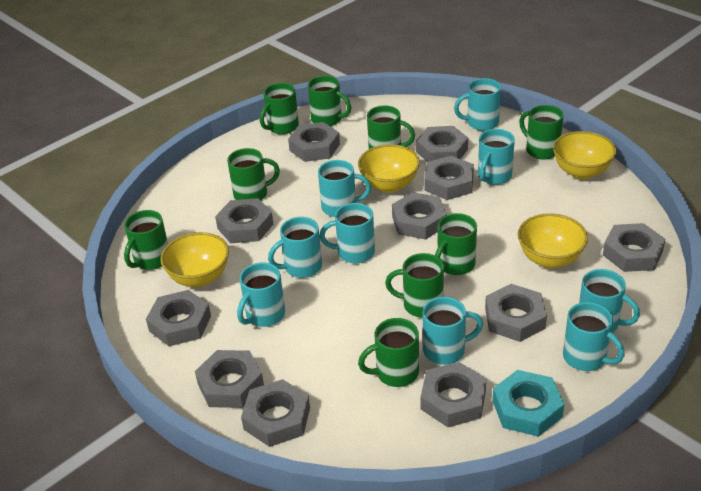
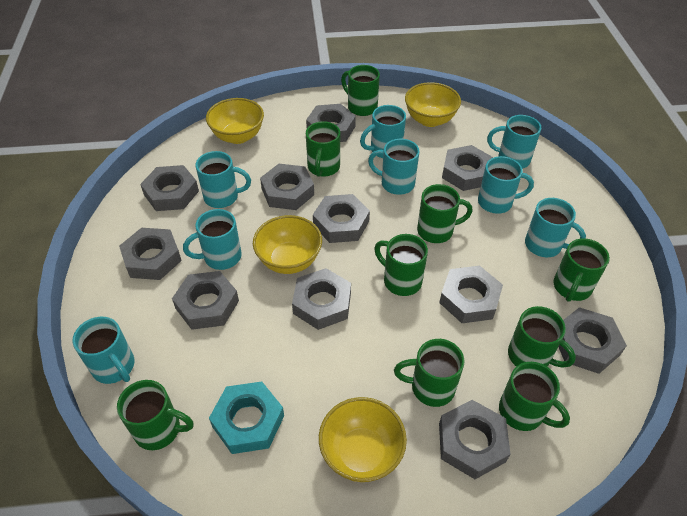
turquoise mug: [237,263,285,327] [268,217,322,278] [318,160,371,217] [320,203,375,263] [423,297,483,365] [454,78,501,131] [478,129,515,185] [563,302,625,371] [579,269,640,333] = 9 -> [72,317,134,384] [183,209,242,270] [196,151,251,208] [360,105,406,158] [368,139,420,195] [478,156,534,214] [487,115,541,169] [525,198,586,257] = 8

